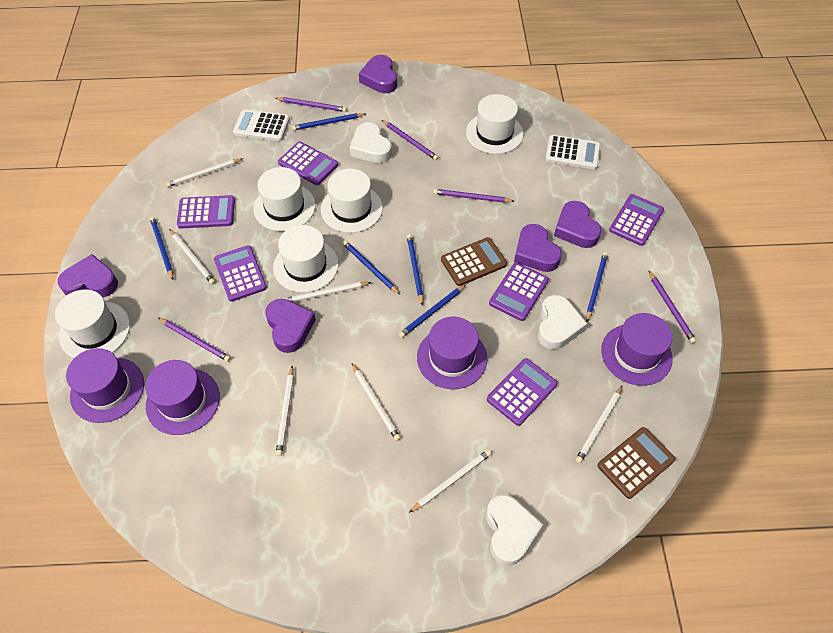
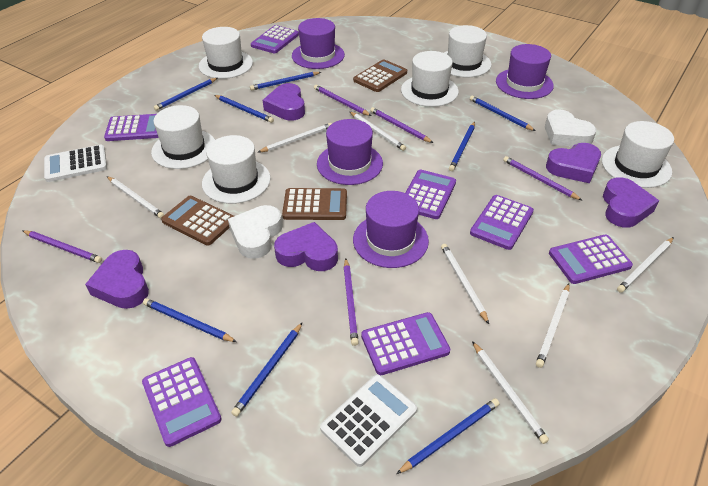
blue pencil: [150,216,173,280] [292,113,365,131] [342,240,400,295] [399,285,466,338] [407,234,424,306] [586,252,608,322] = 6 -> [143,298,237,342] [154,78,217,111] [214,95,274,123] [231,322,303,417] [250,72,321,91] [396,398,499,474] [449,122,475,171] [470,96,536,131] = 8
brown calculator: [441,237,507,286] [598,427,675,499] = 2 -> [161,196,234,246] [282,188,347,220] [353,59,407,92] = 3
purple calculator: [177,195,235,229] [214,245,267,302] [278,142,338,185] [487,358,557,426] [489,263,549,321] [609,194,664,246] = 6 -> [104,114,159,141] [142,357,222,447] [251,25,299,53] [361,312,450,375] [405,170,456,219] [470,195,534,250] [549,235,633,284] = 7
white hat: [55,289,130,358] [254,167,316,231] [273,225,339,293] [321,169,383,233] [466,94,524,154] = 5 -> [151,105,215,169] [199,27,253,79] [202,135,271,204] [401,51,459,107] [444,25,492,77] [602,121,674,188] = 6
white heart: [350,122,392,163] [486,494,543,566] [537,295,588,350] = 3 -> [228,205,283,259] [545,109,596,146] = 2

